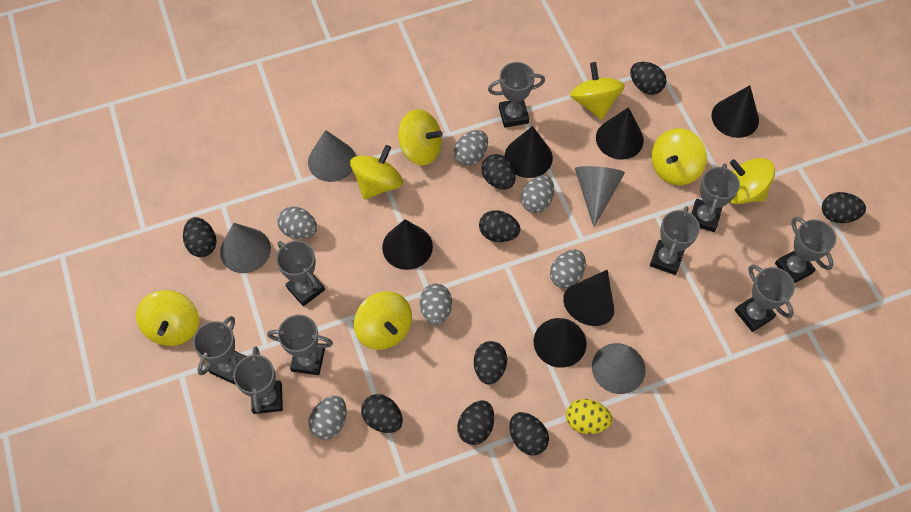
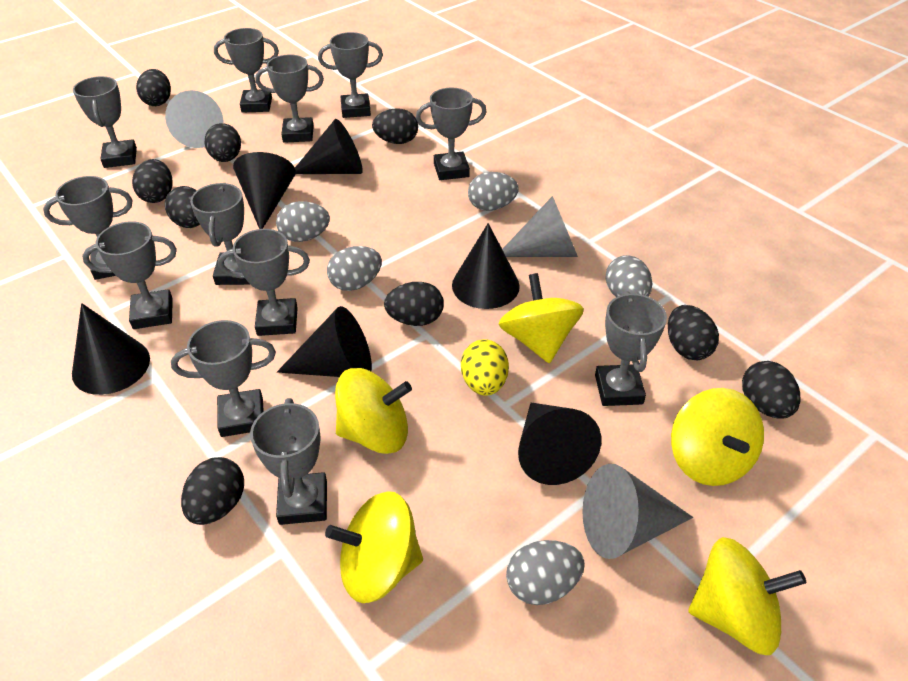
grey cone: [220,223,271,273] [308,130,356,182] [575,166,625,227] [592,343,646,394] = 4 -> [165,90,223,148] [502,196,578,257] [582,464,693,559] = 3
grey egg: [277,207,317,239] [308,396,347,440] [420,284,452,325] [454,130,488,166] [521,175,554,213] [550,250,586,289] = 6 -> [276,201,330,242] [327,246,382,291] [468,172,519,211] [506,540,585,605] [605,255,652,297] = 5
grey trophy: [193,316,247,384] [233,347,283,414] [267,315,333,375] [276,241,325,306] [488,62,545,128] [650,206,700,275] [691,163,740,232] [735,264,795,332] [775,217,836,283] = 9 -> [43,176,133,280] [73,76,137,168] [82,221,177,329] [171,320,276,437] [190,183,250,285] [214,28,279,113] [218,229,310,336] [250,398,327,525] [255,54,324,143] [318,32,383,118] [416,88,487,180] [595,291,667,406] = 12
yellow spinning top: [136,290,199,346] [350,145,403,199] [354,291,412,350] [398,109,442,166] [570,62,625,120] [651,128,707,185] [730,158,775,204] = 7 -> [325,491,423,603] [335,368,412,454] [499,273,584,363] [671,388,764,486] [688,537,806,655] = 5

